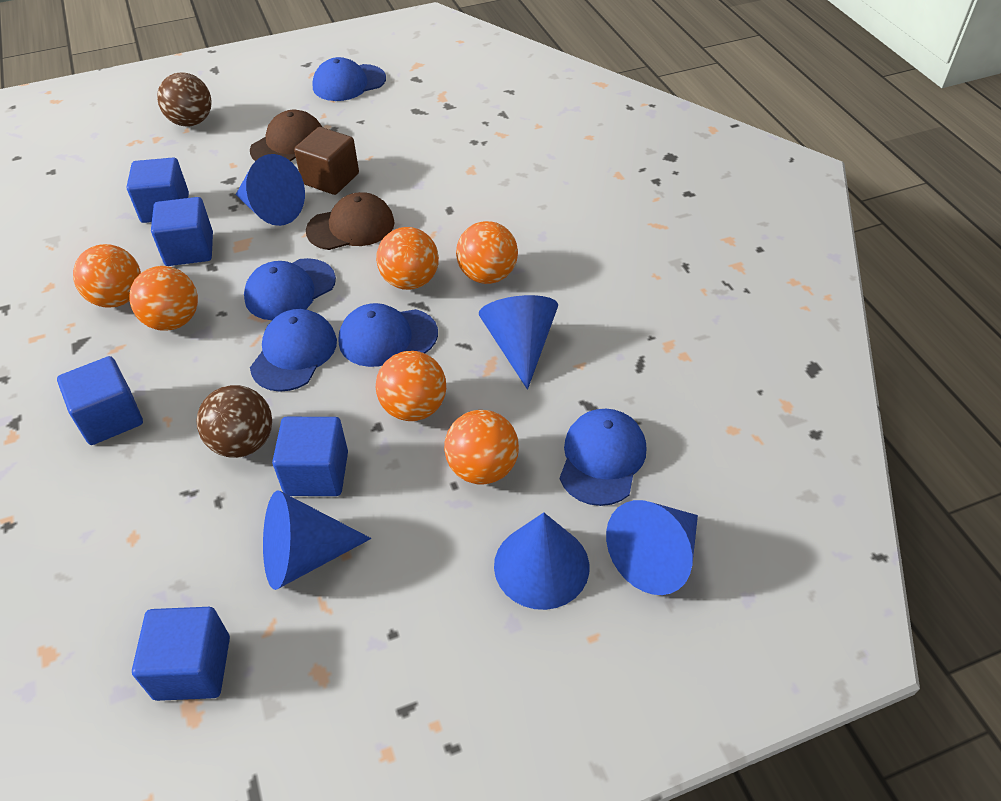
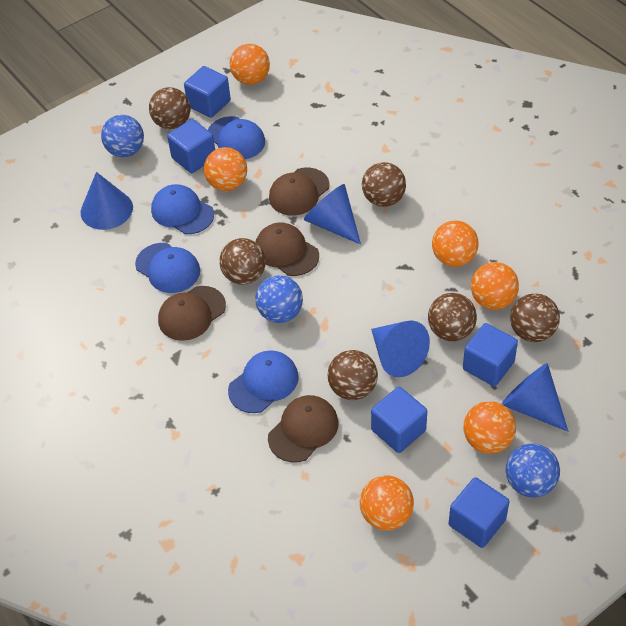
blue ball: none = 0 -> [101,115,144,157] [255,275,303,323] [506,443,560,498] = 3
blue cap: [244,258,336,320] [250,309,337,392] [312,57,386,101] [339,303,438,367] [560,409,646,506] = 5 -> [135,243,200,293] [151,184,214,234] [208,116,265,159] [228,350,299,413] = 4
blue cone: [236,154,305,226] [263,491,371,590] [479,295,558,390] [494,512,589,610] [606,500,698,595] = 5 -> [81,172,133,230] [304,184,361,245] [371,320,430,377] [502,363,568,432] = 4
brown ball: [157,73,212,126] [197,385,272,458] = 2 -> [149,87,190,129] [219,238,266,285] [328,350,378,400] [362,162,406,207] [428,293,477,341] [510,293,560,342] = 6
brown cap: [250,110,322,161] [306,192,395,250] = 2 -> [158,286,226,341] [256,222,319,276] [268,395,338,462] [269,168,330,216] = 4
brown cube: [294,127,359,195] = 1 -> none = 0

